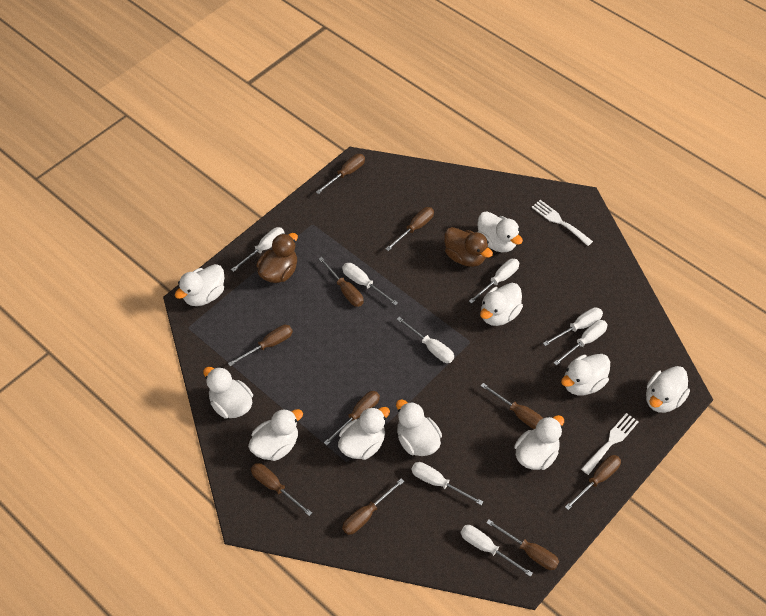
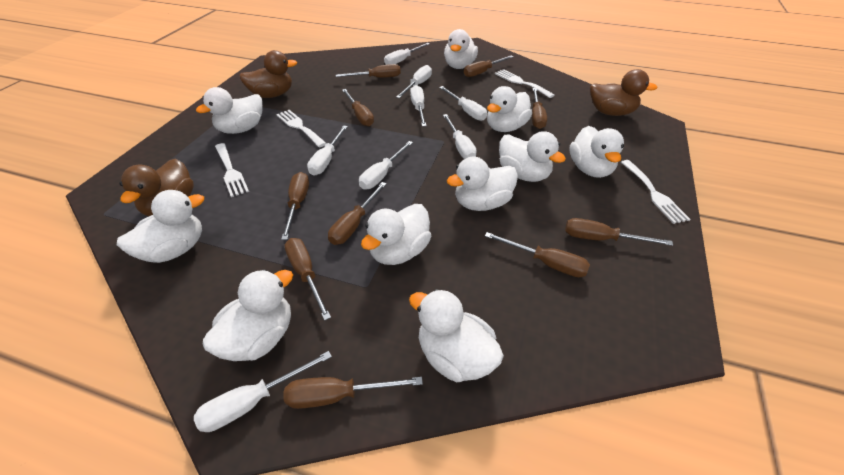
brown duck: [256,233,298,283] [444,227,493,267] = 2 -> [119,158,194,216] [239,50,298,98] [590,69,658,116] = 3
white fork: [531,200,593,246] [581,413,638,475] = 2 -> [215,143,249,197] [276,110,327,147] [495,69,555,98] [621,160,690,224] = 4

